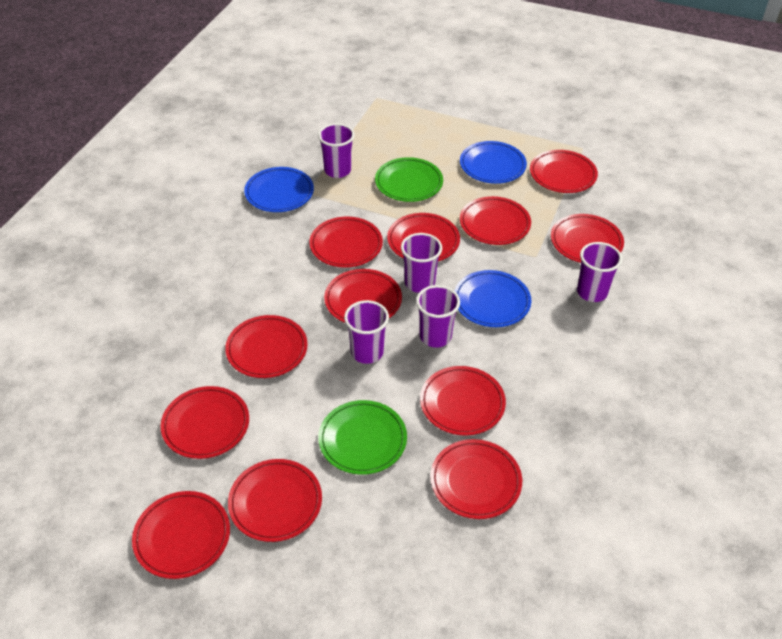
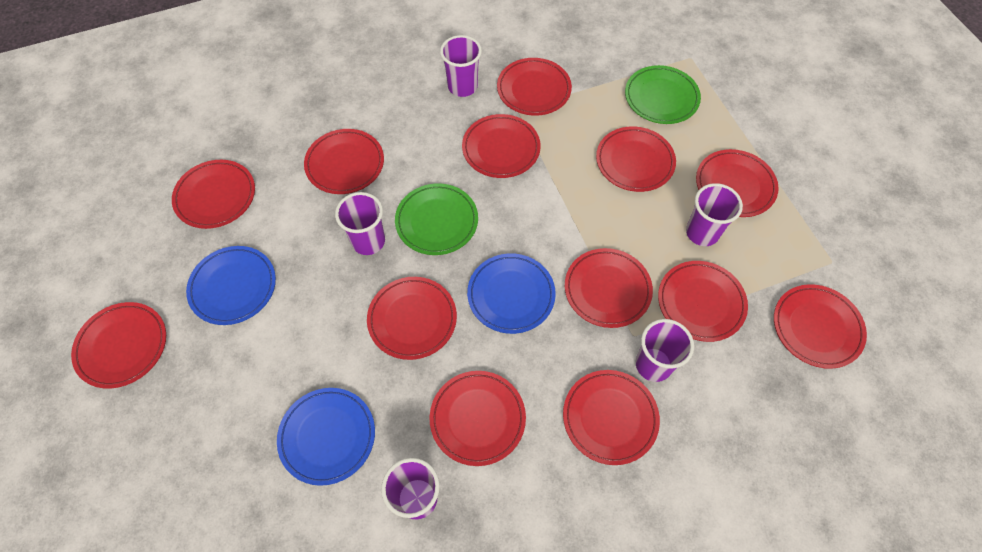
red plate: [132,491,230,579] [161,386,249,459] [225,315,308,378] [228,459,322,542] [310,217,383,268] [324,269,402,323] [387,213,460,261] [420,366,506,436] [430,439,522,519] [460,196,531,245] [530,150,598,193] [551,214,624,263] = 12 -> [71,302,166,389] [172,160,255,229] [304,129,384,194] [367,277,457,360] [430,371,526,466] [462,114,541,178] [497,58,572,116] [563,370,660,465] [565,248,653,328] [596,126,676,192] [658,261,748,342] [696,149,779,217] [774,284,867,369] = 13

